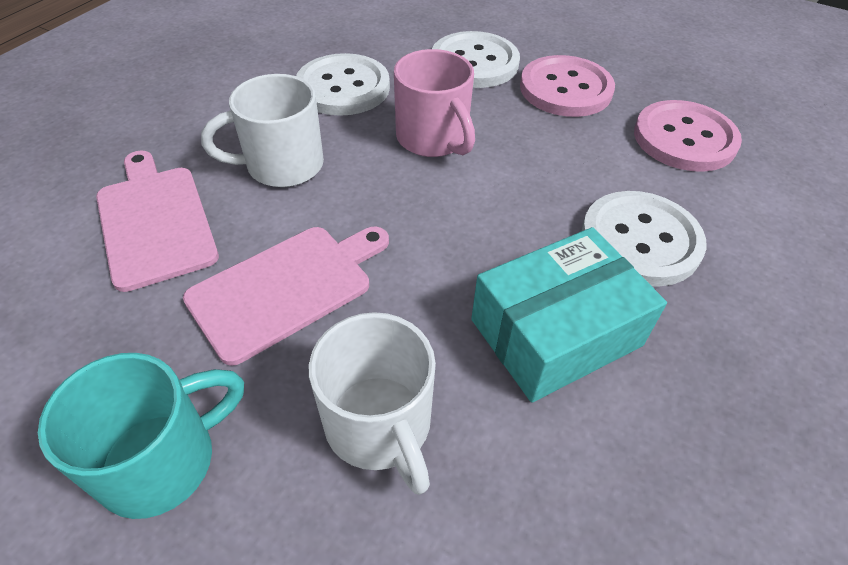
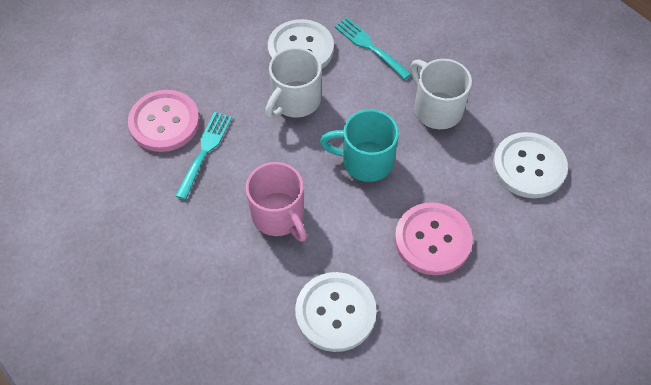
pink cutting board: [96,150,219,292] [183,227,389,366] = 2 -> none = 0
turquoise box: [471,227,667,403] = 1 -> none = 0
turquoise fork: none = 0 -> [175,112,232,200] [334,18,411,80] = 2

